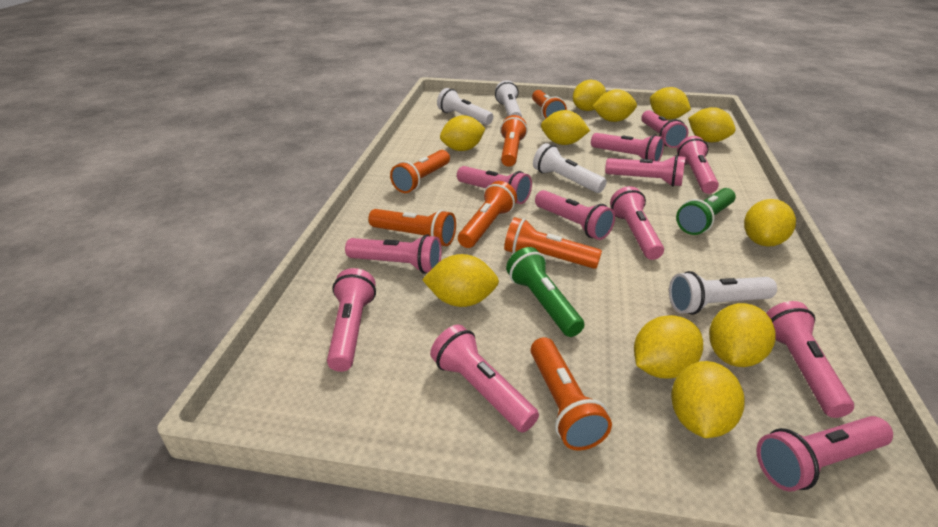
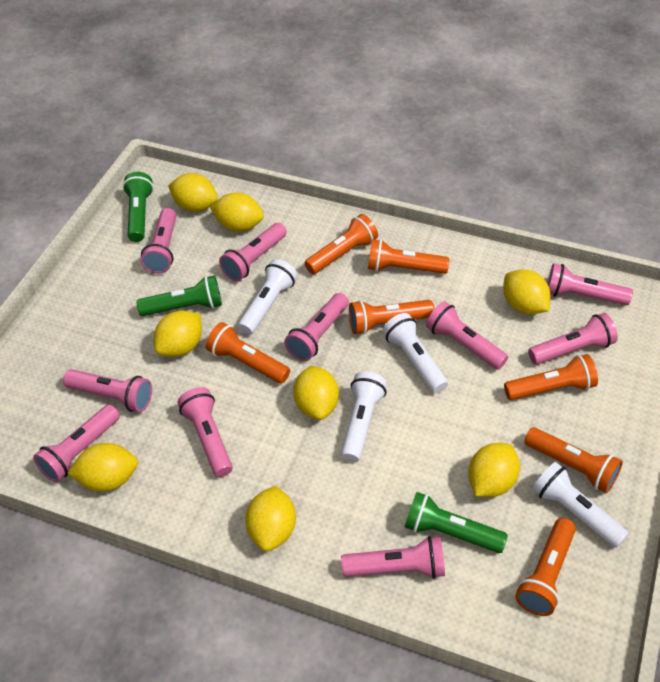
green flashlight: [506,247,584,337] [676,188,736,235] = 2 -> [123,172,154,242] [136,275,222,316] [405,492,508,553] = 3
pink flashlight: [327,268,376,372] [345,234,442,274] [430,325,539,432] [457,166,532,204] [535,190,615,240] [591,133,664,161] [605,155,686,187] [610,186,664,260] [641,110,688,148] [677,136,719,194] [757,416,893,492] [766,301,854,418] = 12 -> [33,405,120,482] [63,369,152,412] [141,208,177,274] [178,387,233,477] [219,223,287,281] [284,293,349,361] [341,536,445,579] [426,301,508,370] [528,313,618,365] [547,263,633,305] = 10
yellow lemon: [422,254,499,307] [440,115,485,151] [541,110,590,145] [573,80,606,111] [592,89,637,122] [634,315,703,379] [650,87,691,120] [671,361,745,438] [688,107,736,142] [709,303,775,367] [744,199,796,247] = 11 -> [67,443,138,492] [154,310,202,357] [168,173,218,212] [210,193,264,232] [245,486,296,551] [293,366,339,420] [468,443,520,497] [503,269,550,314] = 8

